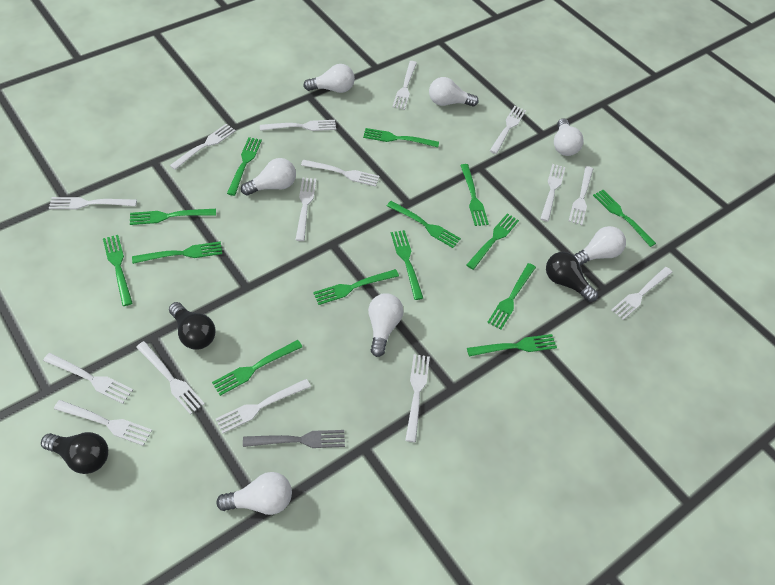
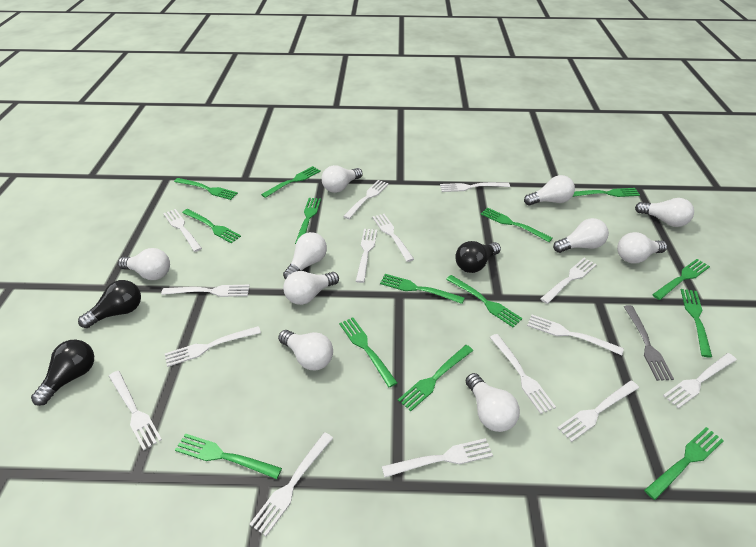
white light bulb: [216,472,292,515] [241,158,296,195] [303,64,355,93] [368,293,403,357] [429,77,478,107] [554,118,584,156] [574,226,626,265] = 7 -> [118,248,170,280] [278,330,333,371] [283,232,327,280] [283,271,339,305] [322,165,363,193] [466,373,520,432] [524,175,575,205] [553,218,609,253] [617,232,667,264] [635,198,694,227] = 10

